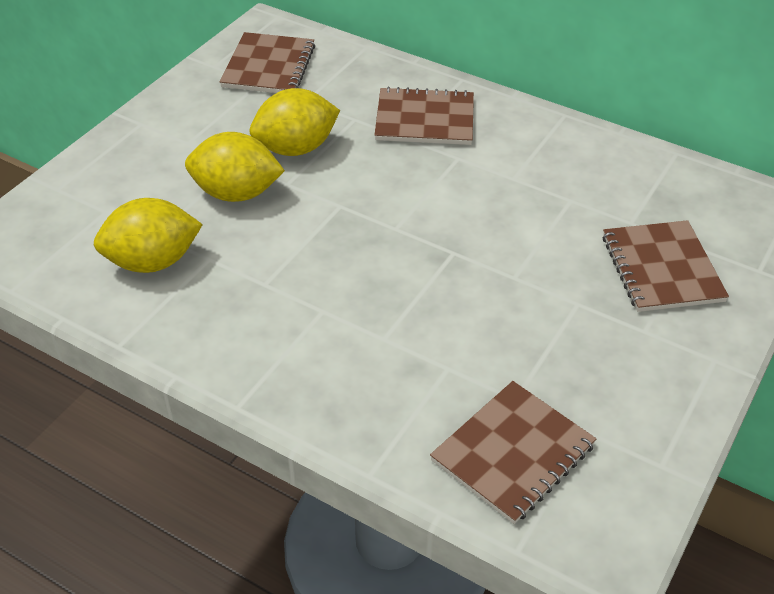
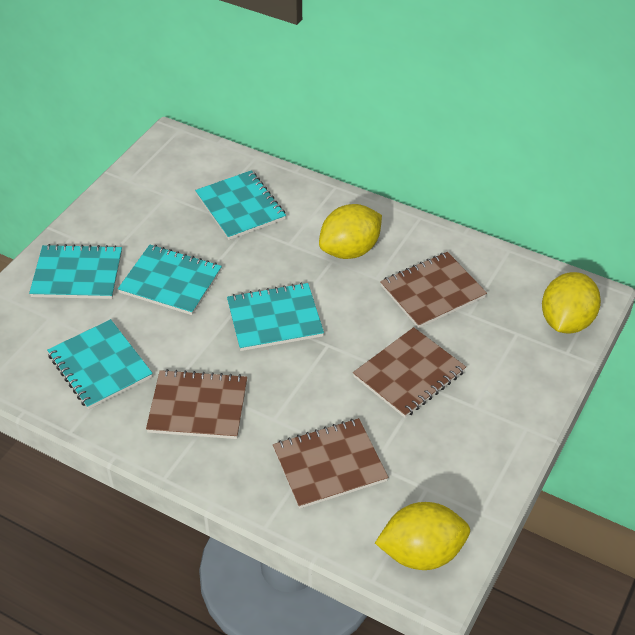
turquoise notebook: none = 0 -> [29,244,122,299] [47,319,153,410] [118,245,222,315] [195,170,286,240] [227,283,324,351] = 5

